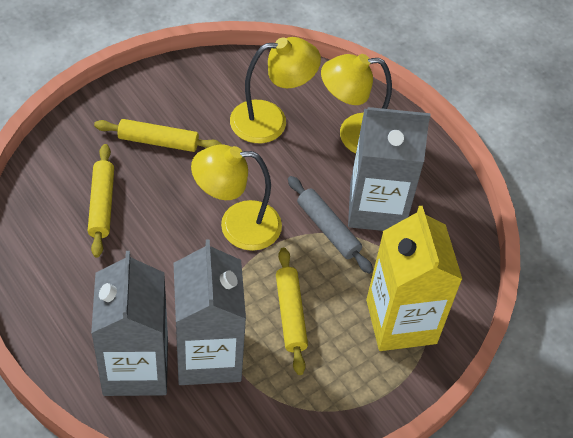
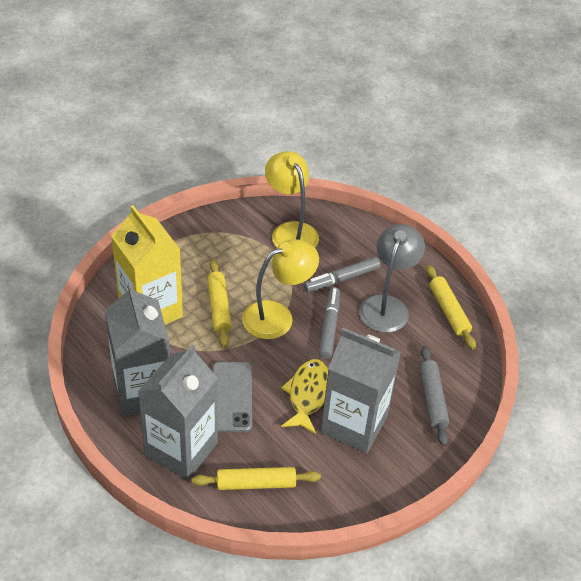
grey lamp: none = 0 -> [359,224,425,333] = 1
grey marker: none = 0 -> [303,257,380,292] [319,287,340,359] = 2
grey phone: none = 0 -> [212,362,252,432] = 1
yellow fish: none = 0 -> [281,359,328,434] = 1
yellow lamp: [191,145,282,251] [230,37,321,143] [321,54,392,154] = 3 -> [242,239,319,339] [265,151,319,248] = 2

